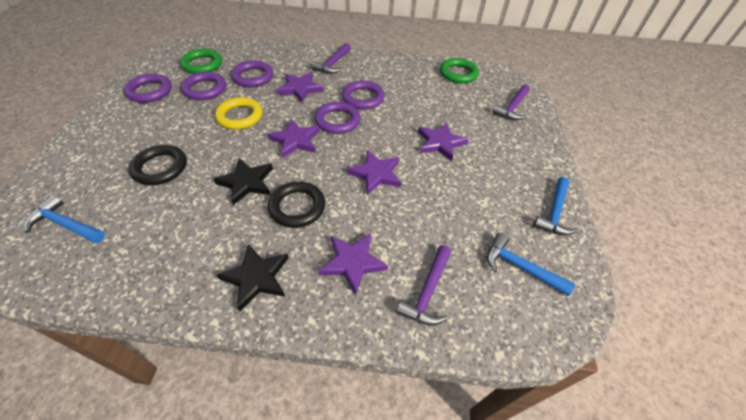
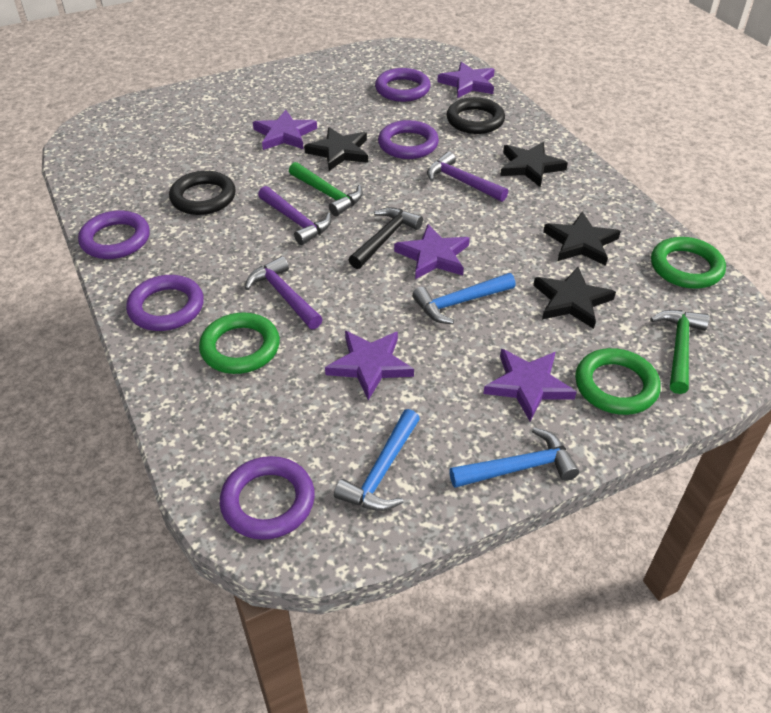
black hammer: none = 0 -> [349,207,423,269] = 1
black star: [213,158,273,205] [217,244,289,312] = 2 -> [304,127,368,171] [500,142,568,187] [533,267,616,329] [543,212,621,266] = 4
green hammer: none = 0 -> [289,162,363,216] [650,310,710,394] = 2
green ring: [180,49,222,74] [440,58,479,83] = 2 -> [199,313,280,374] [575,348,661,415] [651,237,726,289] = 3
yellow ring: [215,97,262,129] = 1 -> none = 0

